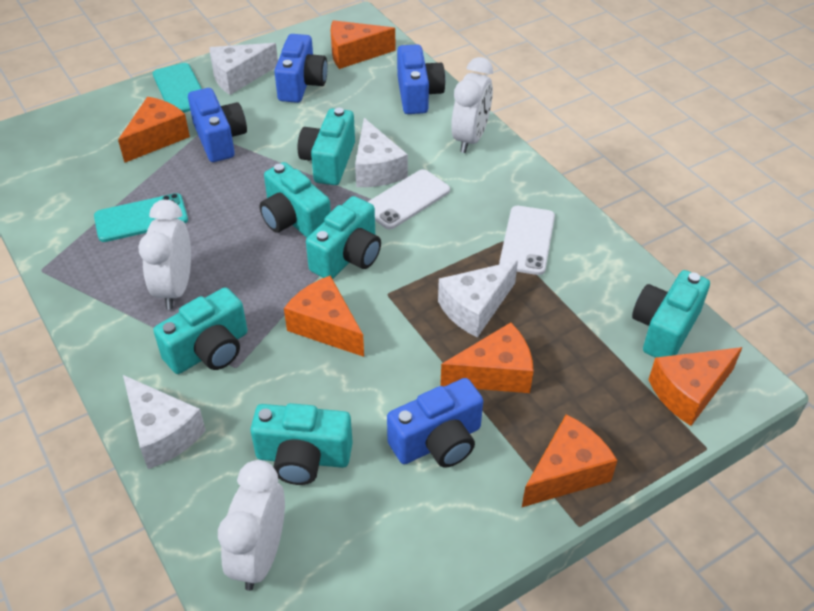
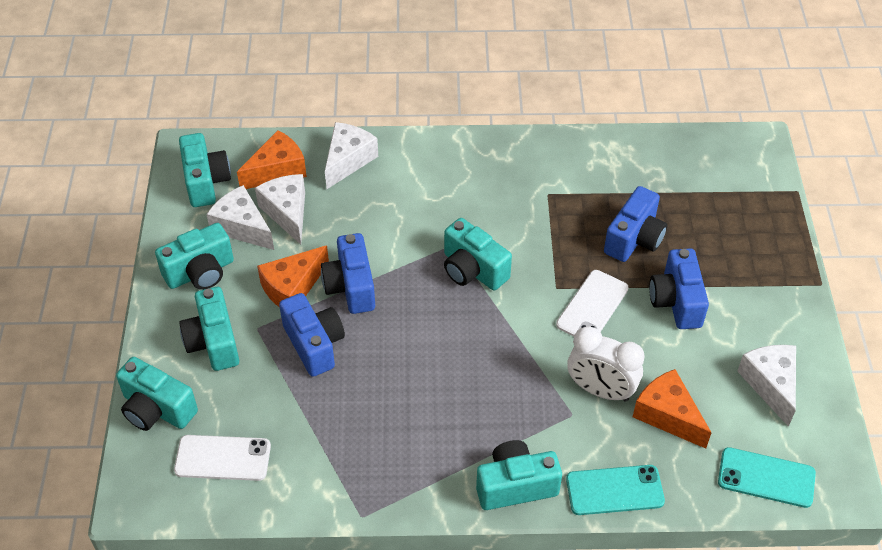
orange cheese: [118,97,190,163] [284,276,364,357] [331,20,395,69] [440,322,534,393] [522,414,618,507] [648,347,743,426] = 6 -> [237,130,307,189] [257,245,329,307] [633,369,712,448] = 3
white clock: [138,200,191,310] [218,460,285,591] [451,57,493,153] = 3 -> [567,326,645,402] = 1

